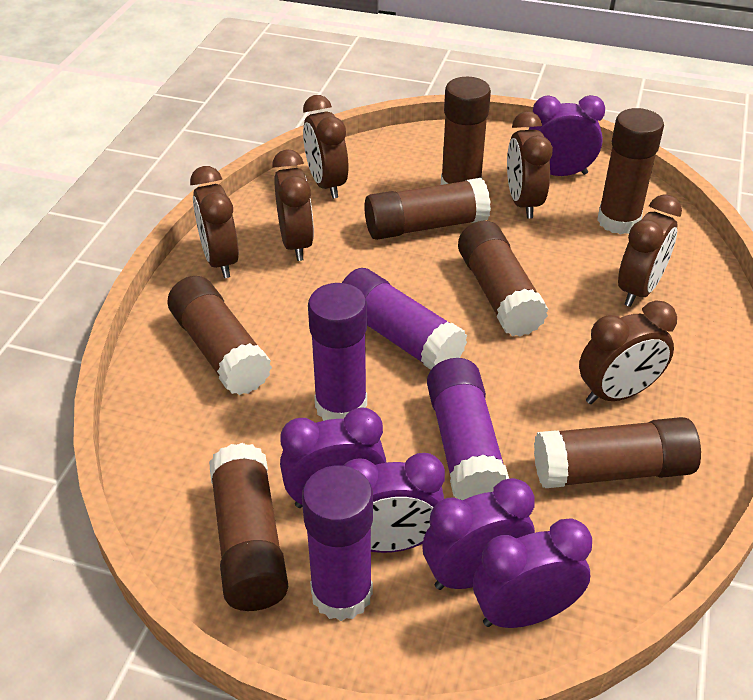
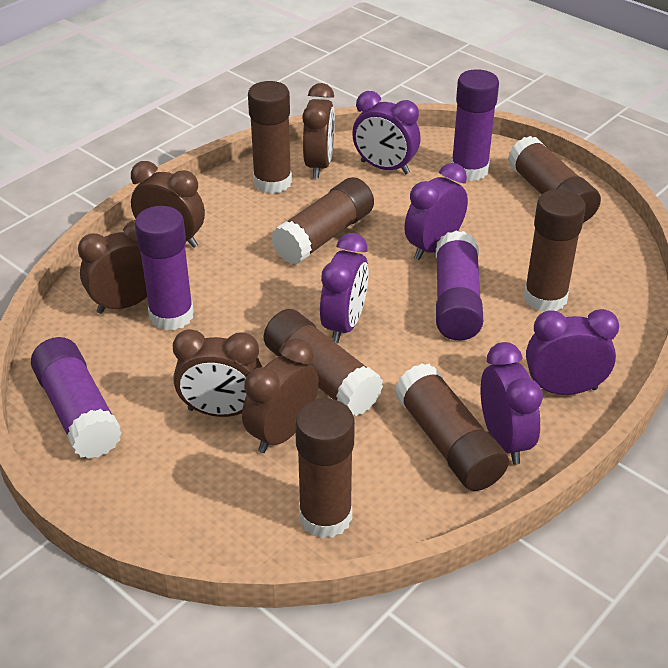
brown clock: [190,166,239,278] [272,149,314,261] [303,95,348,199] [507,111,553,219] [579,300,677,404] [618,194,682,307] = 6 -> [78,220,147,314] [131,161,205,248] [173,329,262,417] [242,338,319,453] [302,83,335,178] = 5

